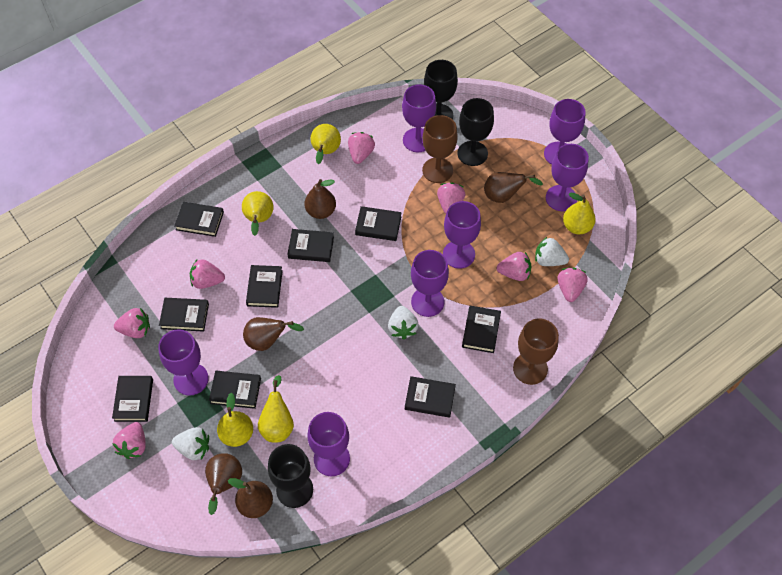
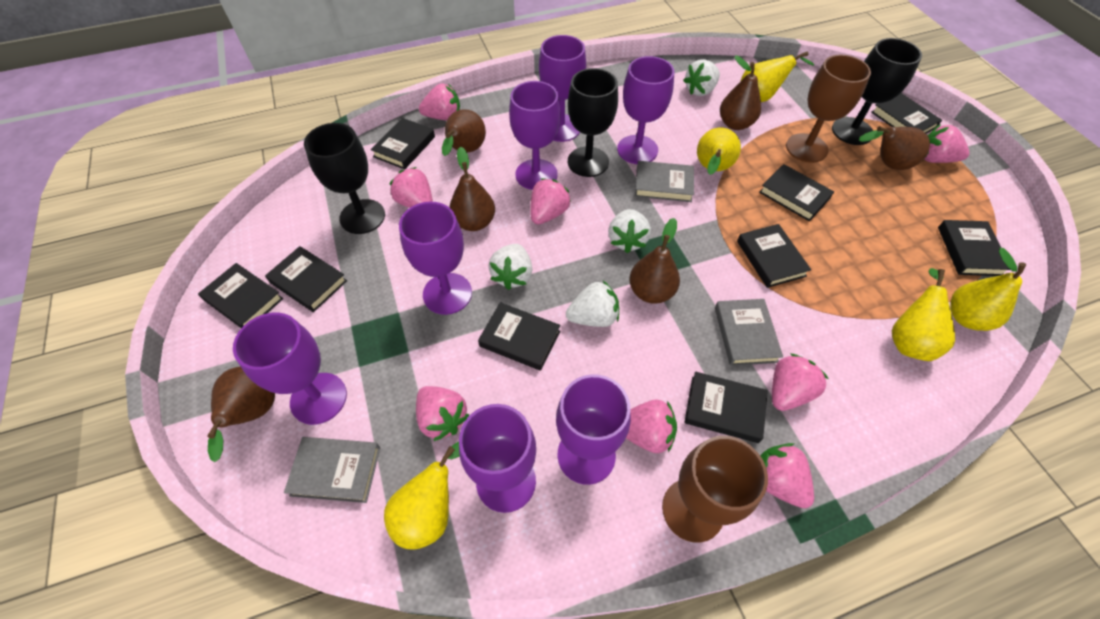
brown pear: [205,453,242,515] [228,478,273,518] [243,317,304,351] [304,179,336,219] [484,172,543,203] = 5 -> [207,367,275,462] [442,109,486,156] [449,147,495,231] [629,218,680,304] [720,56,761,130] [859,126,930,170] = 6
grey book: none = 0 -> [284,437,380,503] [635,161,694,202] [715,299,783,366] = 3
pink strawberry: [112,422,146,459] [114,308,150,338] [190,259,225,289] [348,132,375,164] [437,183,465,214] [497,252,532,281] [558,268,588,302] = 7 -> [389,167,433,208] [416,386,470,441] [419,84,460,121] [530,178,571,224] [626,400,677,453] [760,443,814,508] [772,354,829,411] [924,124,969,163] = 8
white strawberry: [172,427,209,460] [388,306,419,340] [535,237,569,266] = 3 -> [489,244,532,290] [566,281,619,327] [608,209,651,253] [683,59,720,96] = 4

